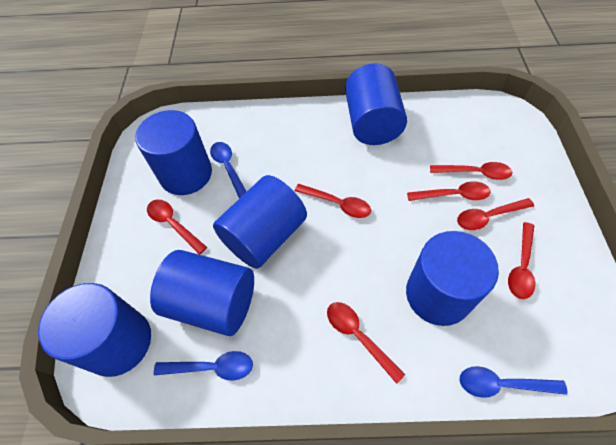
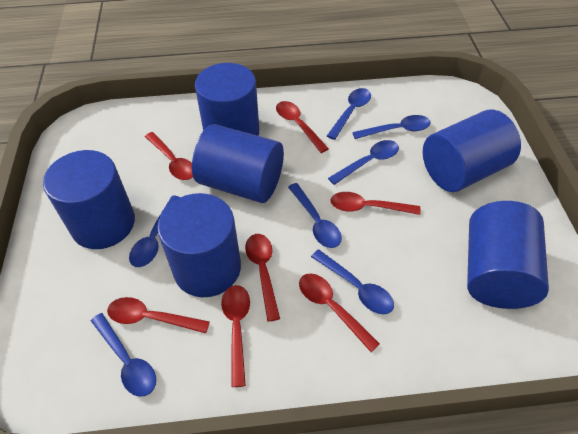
blue spoon: [154,351,253,381] [210,142,247,198] [459,366,568,398] = 3 -> [91,313,156,397] [129,195,180,267] [288,183,342,248] [311,249,394,314] [327,88,371,140] [328,140,399,185] [352,115,431,139] = 7

